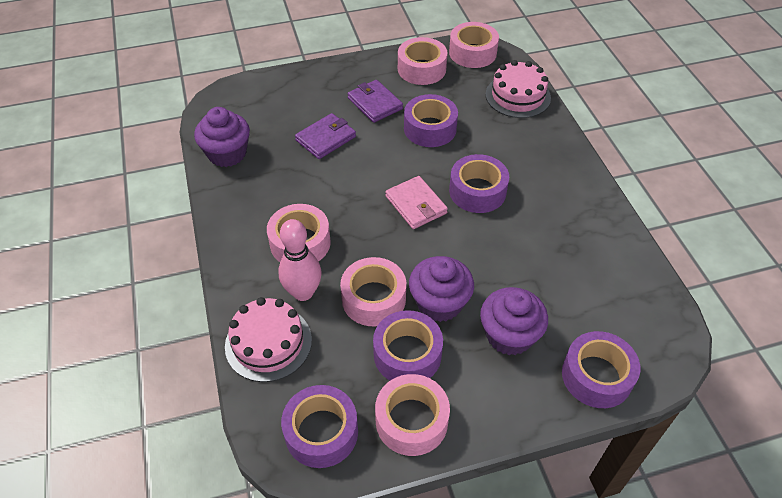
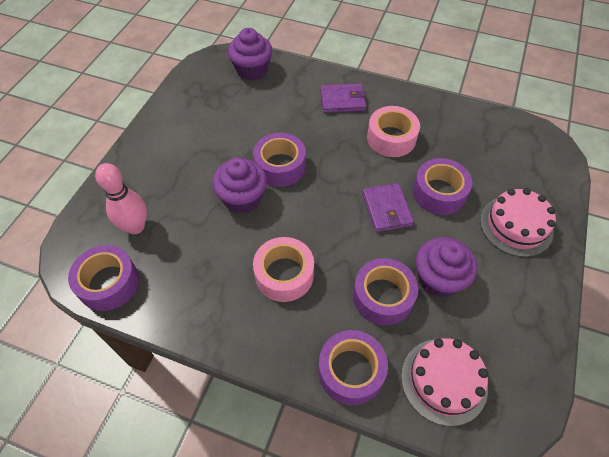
pink tape: [267,204,331,262] [340,257,406,326] [375,374,450,456] [398,37,448,85] [449,22,499,68] = 5 -> [253,237,314,302] [367,106,420,157] = 2
pink wallet: [385,176,448,229] = 1 -> none = 0

